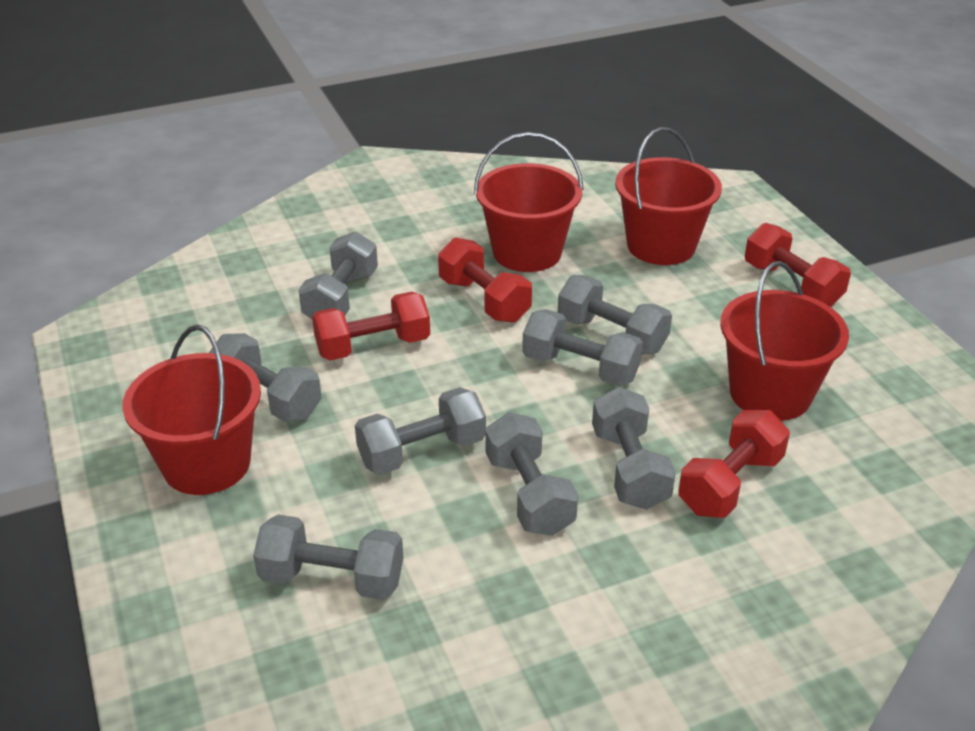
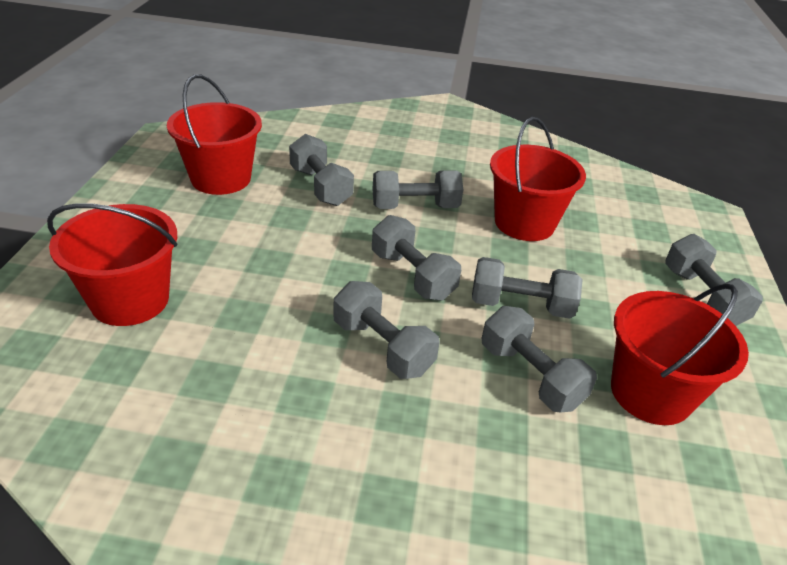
grey dumbbell: [209,333,322,422] [253,515,404,600] [298,231,378,319] [355,387,486,475] [485,412,578,536] [522,309,643,386] [558,275,672,355] [592,387,676,510] = 8 -> [289,134,354,206] [333,281,440,379] [372,215,461,300] [373,170,463,209] [472,257,583,319] [482,306,597,413] [665,234,763,326] = 7
red dumbbell: [312,291,430,360] [438,238,532,323] [678,410,790,518] [745,223,851,307] = 4 -> none = 0

